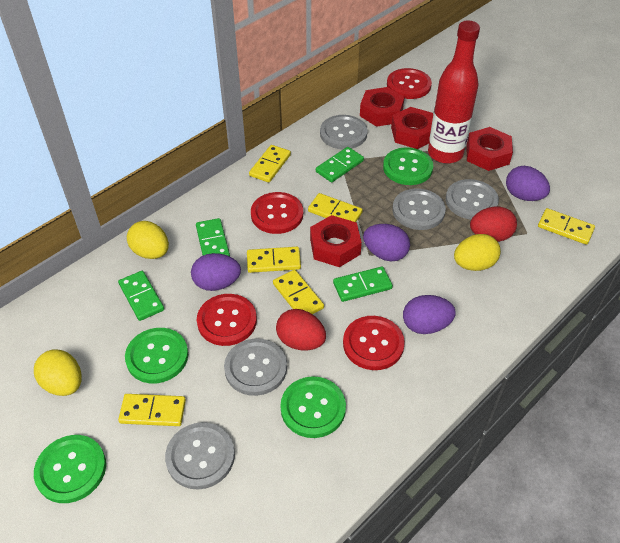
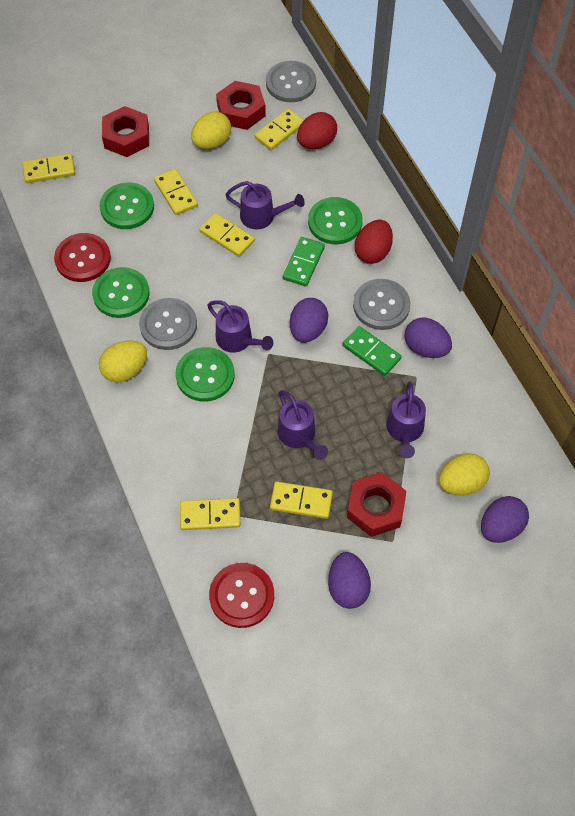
green domino: [118,271,164,321] [196,218,230,257] [316,147,364,182] [333,266,393,302] = 4 -> [283,237,325,287] [343,326,402,376] = 2
grey button: [165,422,235,490] [224,338,287,396] [320,115,368,149] [393,188,446,230] [446,179,499,220] = 5 -> [139,298,197,350] [266,61,316,102] [353,279,410,330] = 3
purple watering can: none = 0 -> [207,300,273,353] [225,181,305,230] [278,390,328,460] [386,381,426,458] = 4
red bottle: [428,21,480,164] = 1 -> none = 0
red button: [197,294,257,346] [251,192,303,234] [343,316,405,370] [387,68,432,99] = 4 -> [54,233,111,282] [209,563,274,628] = 2
red nut: [310,215,362,267] [360,87,405,127] [391,107,433,149] [466,127,513,171] = 4 -> [102,106,149,157] [216,81,266,130] [347,472,407,537] = 3

